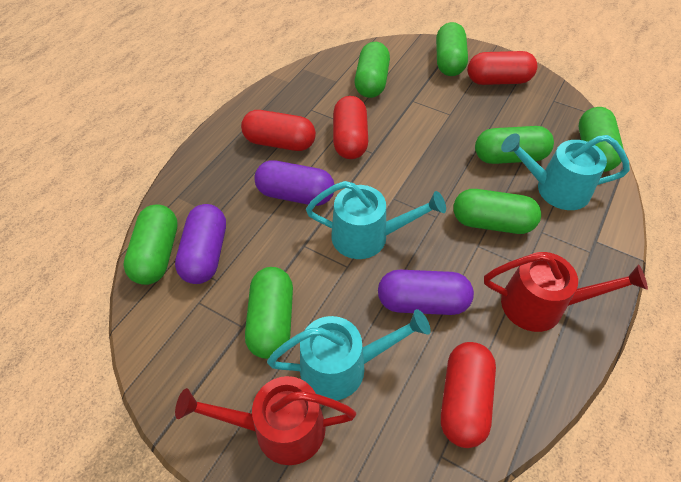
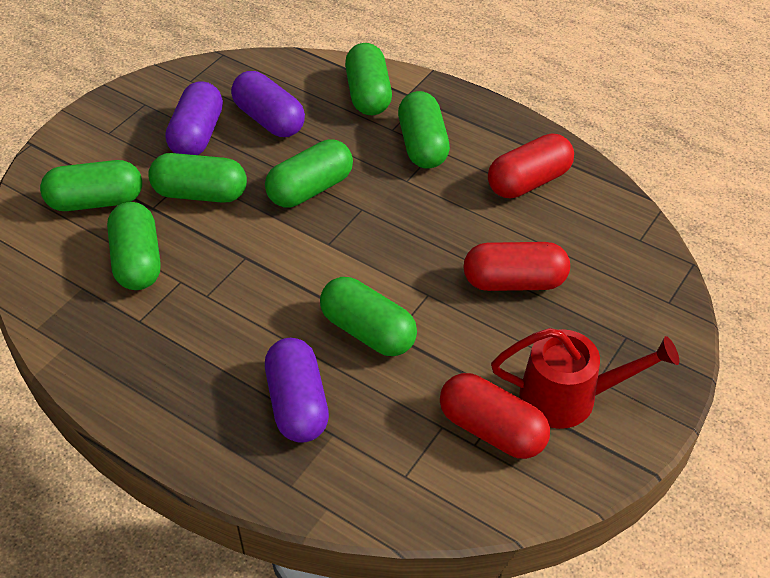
red capsule: [241,110,316,151] [333,96,368,159] [441,342,496,448] [468,51,537,85] = 4 -> [440,373,550,459] [464,242,570,291] [488,133,574,198] = 3
red watering can: [175,376,356,465] [484,252,648,332] = 2 -> [491,328,679,429] = 1
turquoise watering can: [267,309,431,401] [306,181,446,259] [501,133,630,210] = 3 -> none = 0

